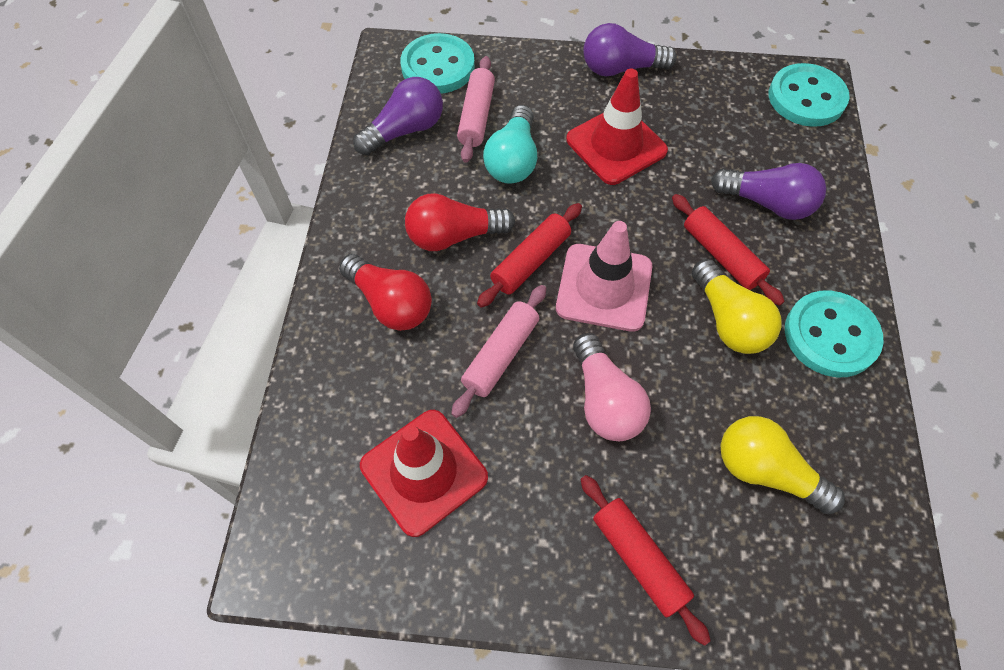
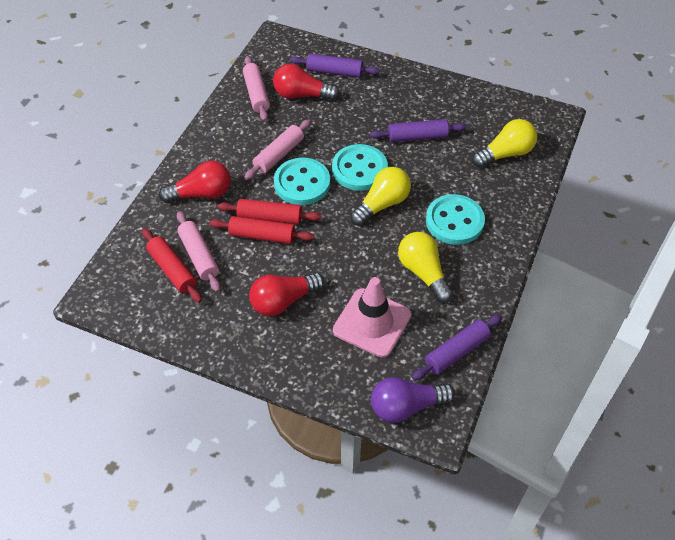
pink light bulb: [573,333,651,441] = 1 -> none = 0
pink rolling pin: [451,285,546,418] [457,56,495,163] = 2 -> [177,211,221,292] [243,56,270,121] [244,120,311,180] = 3
purple light bulb: [353,77,443,155] [583,23,677,76] [711,163,826,220] = 3 -> [371,377,455,423] = 1
purple rolling pin: none = 0 -> [290,53,380,77] [370,119,466,142] [412,314,502,380] = 3
red light bulb: [339,254,432,331] [405,193,515,251] = 2 -> [159,161,231,203] [249,272,325,316] [273,64,340,101] = 3
red traffic cone: [360,410,488,537] [566,69,668,185] = 2 -> none = 0
turquoise light bulb: [483,105,537,184] = 1 -> none = 0
yellow light bulb: [692,259,782,354] [721,416,845,514] = 2 -> [350,167,411,226] [398,232,453,303] [472,119,537,168] = 3

